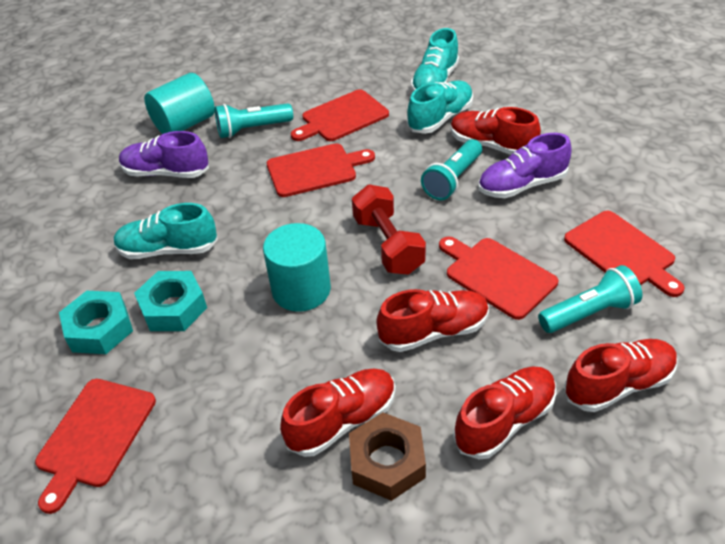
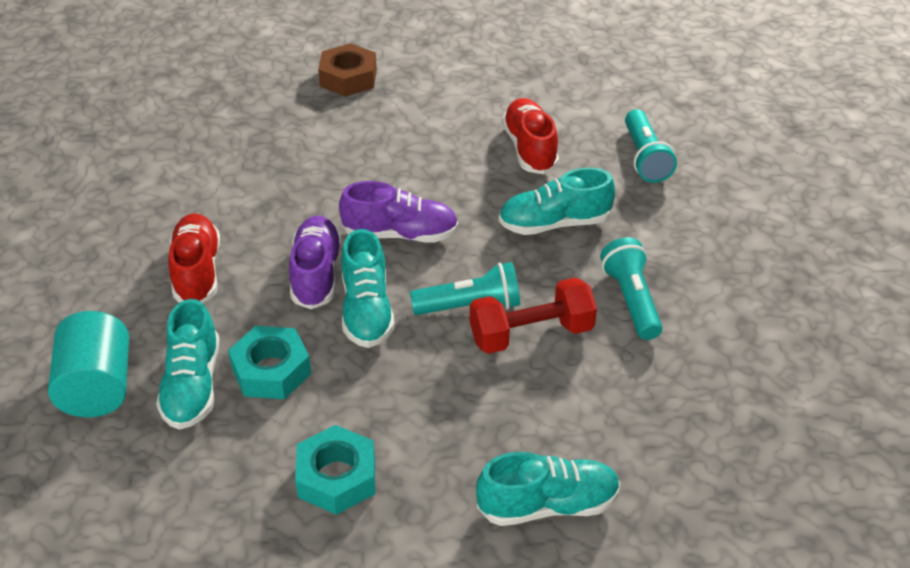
red cutting board: [35,379,156,514] [267,143,375,197] [291,89,389,141] [439,236,558,320] [564,211,685,297] = 5 -> none = 0
red shoe: [280,369,396,457] [376,289,489,352] [451,107,541,155] [453,366,556,459] [564,339,678,412] = 5 -> [168,213,220,303] [502,98,559,174] = 2
turquoise cylinder: [144,73,215,134] [263,223,331,312] = 2 -> [48,311,129,417] = 1
turquoise shoe: [113,203,218,259] [407,81,473,134] [411,28,459,91] = 3 -> [156,299,219,430] [341,229,395,348] [476,452,620,526] [499,168,615,235] = 4

